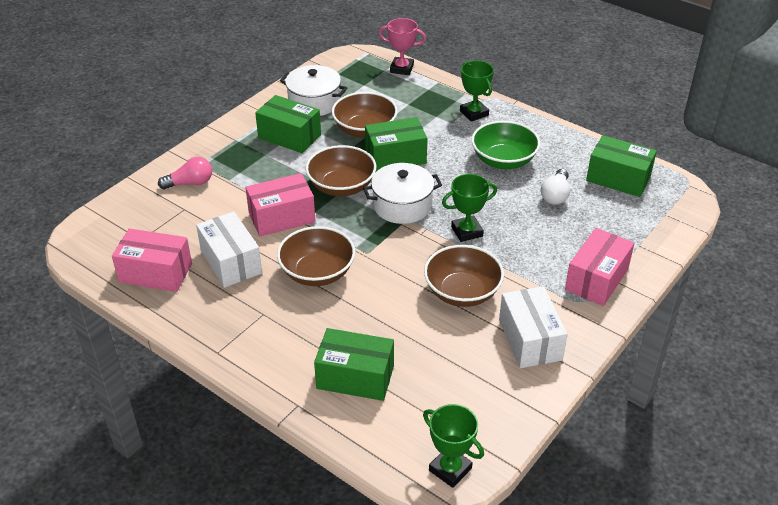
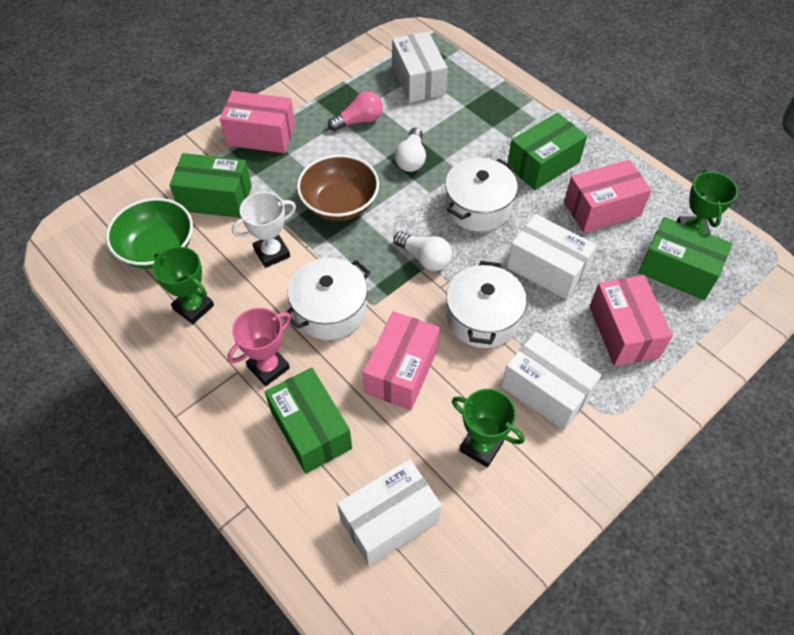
brown bowl: [277,226,355,286] [305,145,376,196] [332,92,398,138] [424,245,504,307] = 4 -> [297,155,379,221] = 1
pink box: [112,228,192,292] [245,173,316,236] [565,228,634,306] = 3 -> [220,91,295,153] [363,311,440,410] [564,160,652,233] [589,275,673,366] = 4
white box: [196,211,262,288] [499,286,568,368] = 2 -> [337,459,442,566] [392,32,448,103] [501,332,601,430] [507,214,597,300] = 4
white light bulb: [541,169,570,205] = 1 -> [394,127,426,172] [394,231,452,271] = 2
white pot: [280,65,347,116] [363,163,442,224] = 2 -> [287,258,370,340] [445,158,518,231] [446,261,527,348] = 3
white trophy: none = 0 -> [232,192,296,268] = 1

